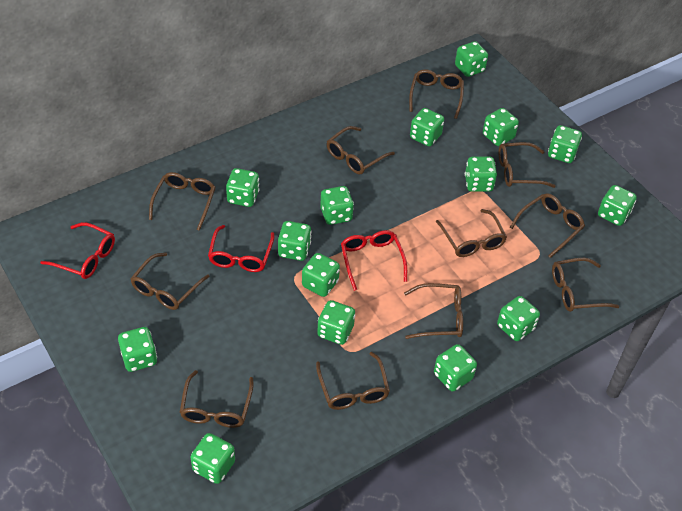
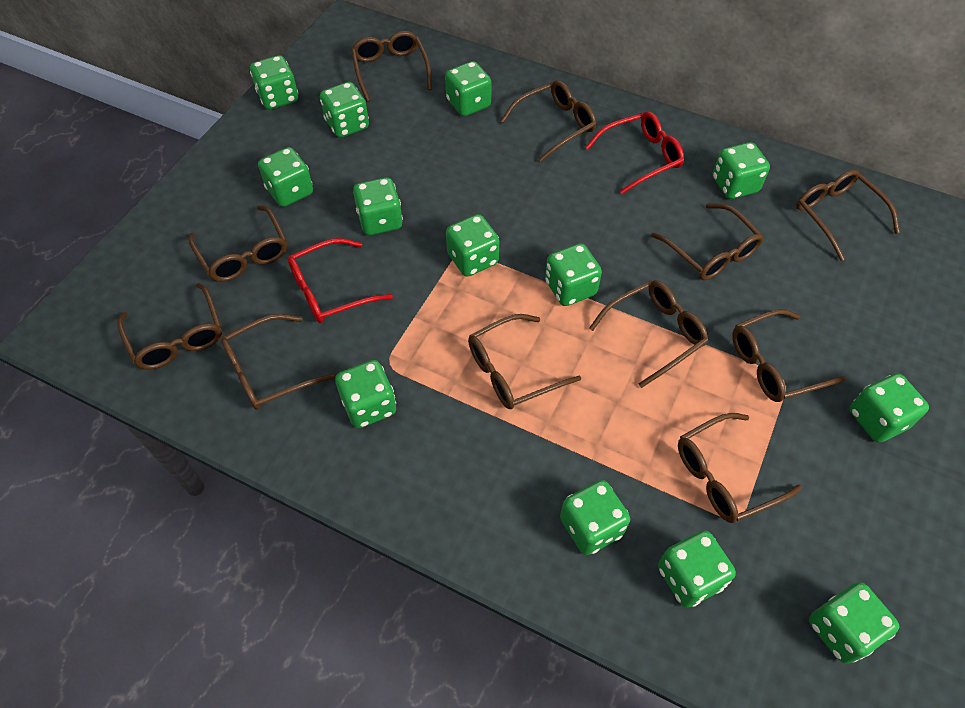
green dice: [118,327,157,372] [190,433,235,484] [226,168,259,207] [278,221,311,261] [302,253,340,297] [317,300,355,345] [320,186,354,225] [410,108,444,146] [434,344,477,392] [455,41,488,77] [465,157,497,192] [483,108,519,146] [497,296,540,341] [548,125,582,163] [598,185,637,226] = 15 -> [250,55,298,109] [258,147,313,207] [320,82,369,138] [335,360,396,428] [353,177,403,235] [445,61,492,116] [446,214,499,277] [545,243,602,306] [560,480,630,555] [658,530,736,608] [713,142,770,199] [809,582,900,664] [850,373,929,443] = 13
red glasses: [40,222,115,279] [208,225,274,272] [341,230,407,291] = 3 -> [288,238,393,323] [585,112,684,194] = 2

